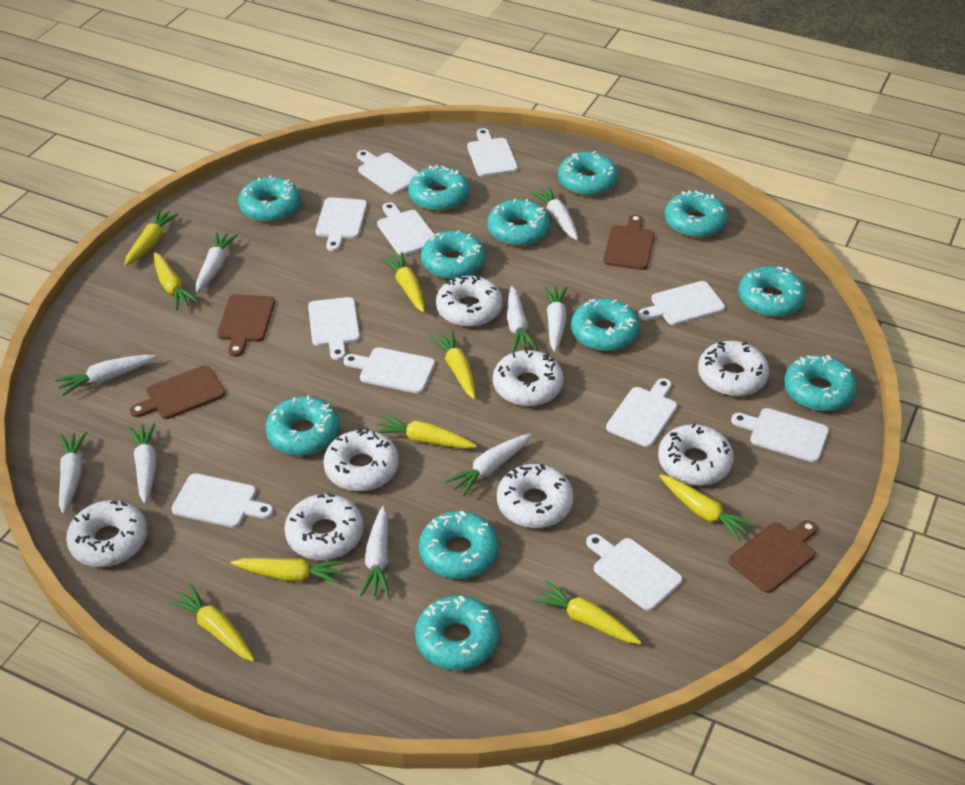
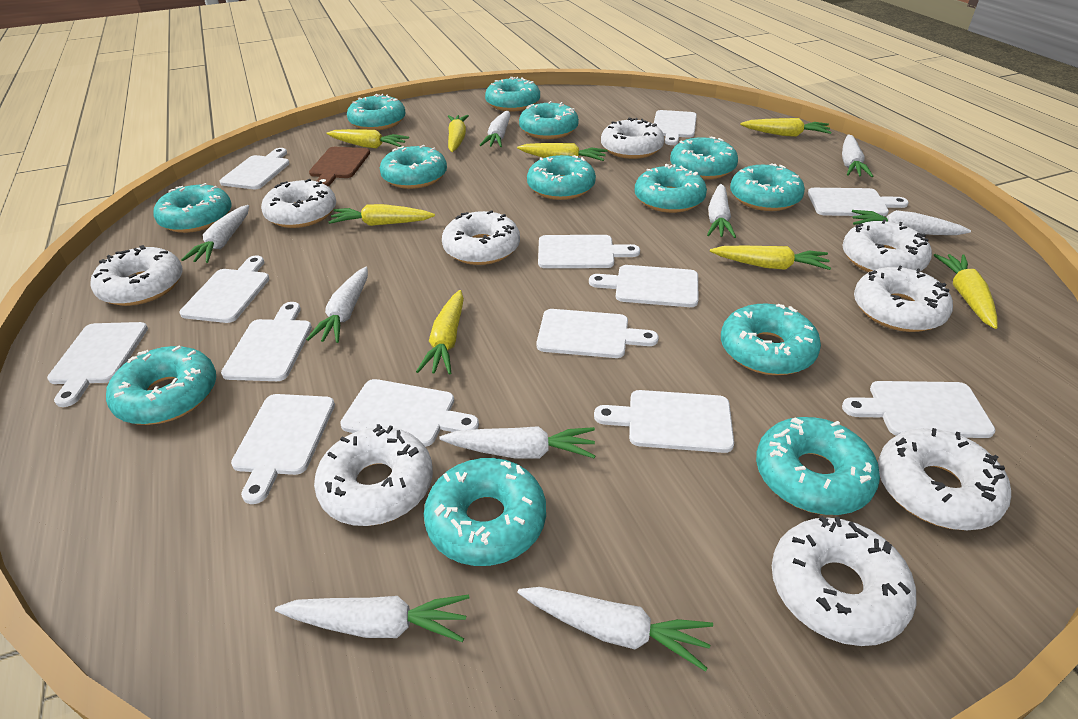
brown cutting board: [130,365,225,419] [217,294,275,357] [603,214,655,270] [729,520,817,593] = 4 -> [309,147,370,186] = 1
turquoise donut: [238,175,301,222] [266,395,339,456] [408,165,469,211] [415,595,499,670] [419,511,498,579] [421,230,486,279] [487,199,550,246] [558,151,619,196] [571,298,639,351] [665,190,728,238] [739,266,806,317] [784,355,857,411] = 12 -> [106,346,216,425] [153,183,232,233] [347,94,406,130] [380,145,447,189] [424,458,546,566] [485,77,540,111] [519,101,579,139] [527,155,596,200] [635,164,707,213] [670,136,738,180] [721,304,821,375] [730,164,805,211] [756,417,880,515] = 13
white cutting board: [171,473,274,528] [308,297,360,360] [315,197,367,251] [343,347,435,394] [357,150,418,195] [377,202,434,256] [467,128,518,177] [586,534,682,611] [606,378,677,447] [638,281,725,325] [731,408,829,462] = 11 -> [47,322,148,407] [179,256,269,323] [220,148,290,189] [221,302,312,381] [231,394,335,504] [340,379,479,447] [536,309,659,358] [538,235,640,268] [589,265,698,307] [594,390,734,453] [654,110,697,145] [808,188,909,216] [842,381,996,438] = 13
white donut: [66,500,148,567] [284,493,364,560] [323,428,399,491] [436,275,503,327] [493,349,564,406] [497,464,574,528] [658,423,734,486] [698,341,769,396] = 8 -> [91,245,183,306] [261,179,336,228] [314,424,433,526] [442,210,520,265] [601,118,664,159] [772,516,916,646] [842,219,932,272] [854,266,953,332] [878,428,1011,530] = 9
yellow carrot: [124,209,179,266] [154,252,199,310] [168,584,255,661] [231,558,345,585] [375,414,477,449] [381,252,425,312] [430,330,476,399] [532,580,641,644] [659,474,755,541] = 9 -> [327,129,409,148] [329,204,435,226] [416,290,464,374] [448,115,469,152] [517,143,608,161] [710,246,831,270] [740,118,831,137] [934,254,998,329] = 8

